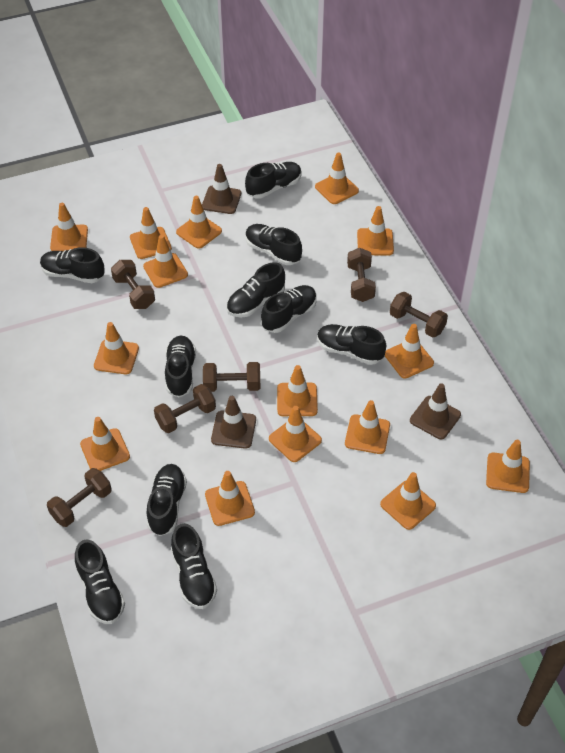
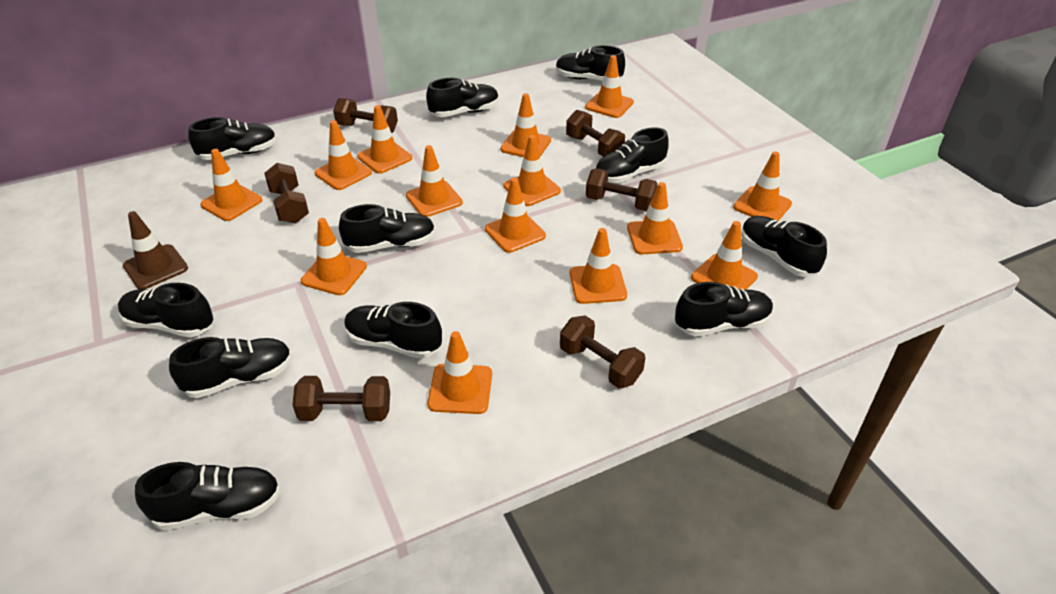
black shoe: [40,247,105,283] [75,540,125,624] [147,464,187,536] [165,336,196,397] [171,523,217,609] [226,262,285,318] [245,162,302,198] [246,224,302,265] [261,285,317,333] [317,324,386,365] = 10 -> [118,283,214,337] [135,462,281,530] [169,337,293,398] [188,117,277,160] [339,204,436,253] [344,302,442,359] [426,78,499,117] [556,45,625,81] [595,128,669,183] [675,282,773,336] [741,216,827,277] = 11
brown traffic cone: [202,164,241,214] [211,396,256,449] [410,383,461,439] = 3 -> [123,211,188,289] = 1
orange traffic cone: [50,203,88,251] [80,417,130,471] [94,322,139,374] [130,207,172,259] [143,235,188,288] [176,196,222,249] [205,471,255,526] [269,406,322,462] [277,365,318,416] [315,152,359,204] [345,400,390,454] [357,206,394,256] [380,472,436,530] [385,324,434,378] [486,440,530,493] = 15 -> [200,149,262,221] [301,218,367,295] [315,120,372,190] [357,105,412,174] [406,145,463,217] [427,331,492,414] [485,178,546,253] [500,93,551,157] [503,135,561,206] [570,228,627,304] [585,55,634,118] [627,182,683,255] [691,221,758,290] [733,151,792,221] = 14

